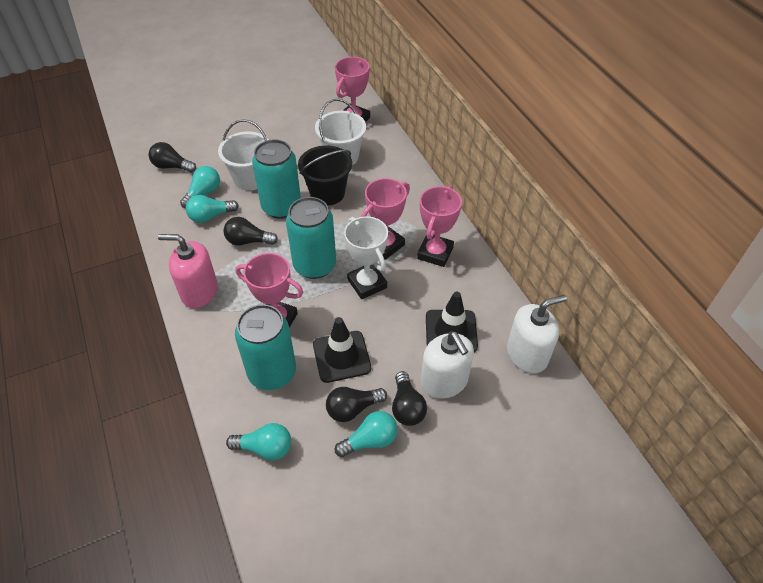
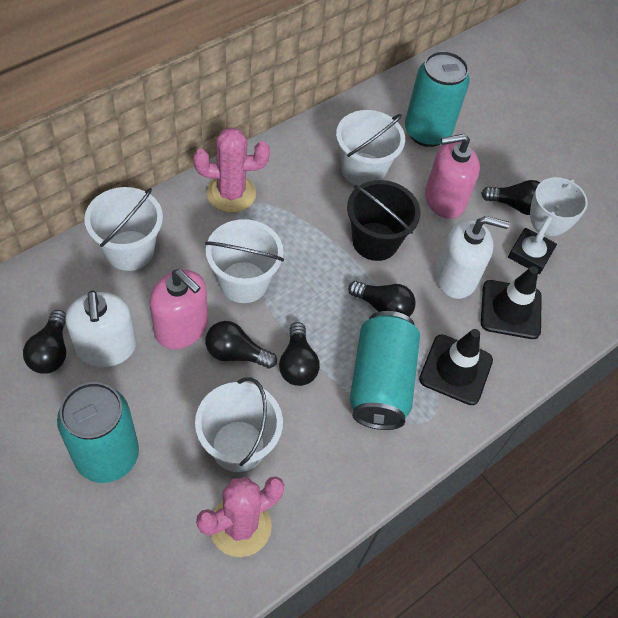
black light bulb: [149,142,196,173] [223,217,278,245] [326,387,387,422] [392,371,427,426] = 4 -> [23,310,66,374] [205,321,277,369] [279,322,320,386] [348,281,415,317] [481,180,540,215] = 5
pink cactus: none = 0 -> [193,127,270,213] [196,476,284,557] = 2
pink soap dispenser: [158,234,218,308] = 1 -> [149,270,208,349] [425,134,480,219] = 2
pink trophy: [236,253,303,328] [335,57,370,122] [361,178,410,260] [417,186,462,267] = 4 -> none = 0
turquoise light bulb: [180,166,220,208] [186,195,239,223] [226,423,291,460] [335,411,398,457] = 4 -> none = 0
white bucket: [218,119,269,191] [315,99,366,165] = 2 -> [84,187,163,271] [195,377,283,472] [205,219,284,303] [336,110,405,186] = 4

